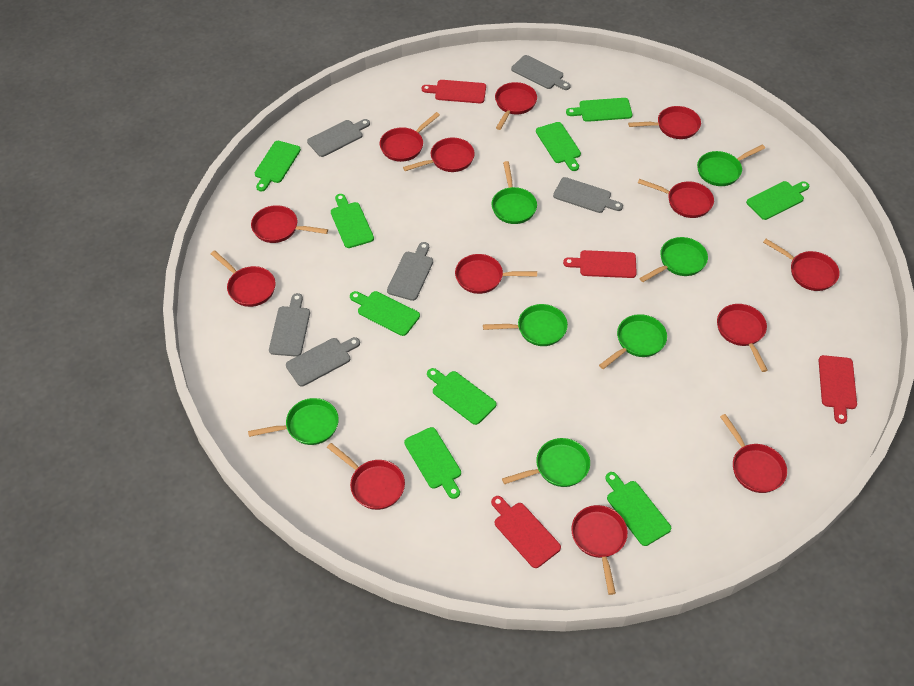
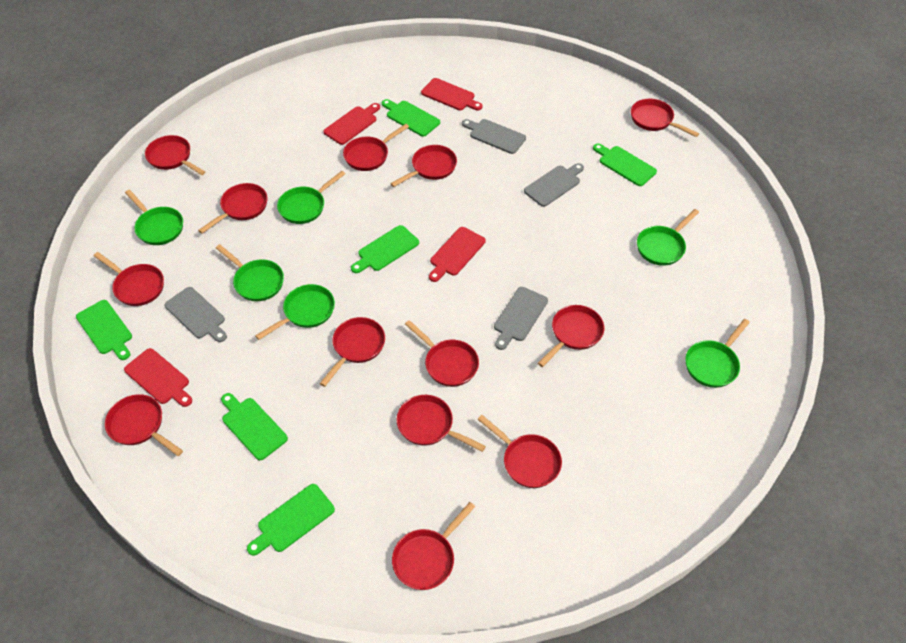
green cutting board: [255,141,301,192] [331,194,374,248] [350,291,420,336] [404,427,461,499] [427,368,497,425] [536,122,581,171] [566,98,632,122] [605,472,671,546] [746,181,809,220] = 9 -> [76,300,132,360] [221,393,288,460] [247,484,335,556] [351,225,419,273] [382,99,440,137] [593,144,657,186] = 6
green pan: [248,398,339,445] [483,304,568,346] [491,161,537,224] [502,438,590,487] [599,314,667,369] [640,237,708,282] [697,145,765,186] = 7 -> [125,190,183,245] [216,244,284,301] [255,284,335,340] [277,171,345,224] [637,209,699,266] [685,319,750,388] = 6
grey cutting board: [269,293,310,357] [286,337,360,386] [307,119,370,157] [387,242,433,301] [511,55,571,90] [553,177,623,213] = 6 -> [164,287,227,342] [462,119,526,154] [494,287,548,350] [524,163,584,207] = 4

